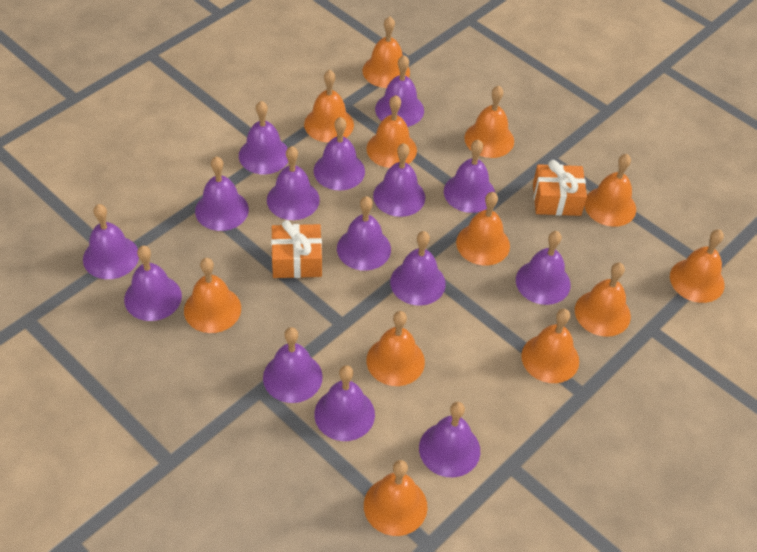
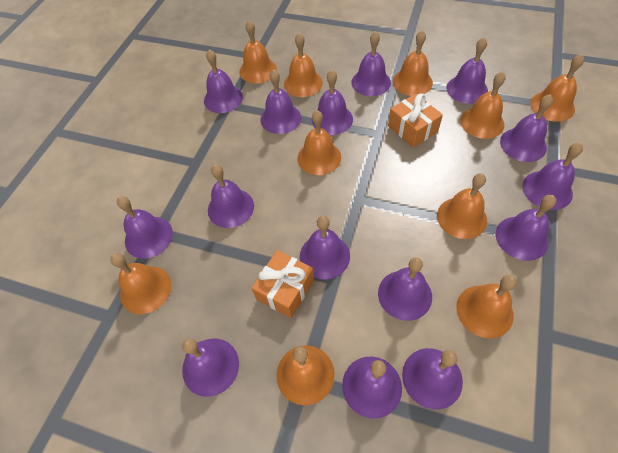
orange bell: [184,258,241,333] [304,70,354,143] [362,17,410,88] [364,460,428,536] [366,95,417,168] [366,311,425,386] [456,192,510,266] [464,86,514,158] [521,309,579,383] [575,263,631,337] [584,154,636,227] [670,229,725,303] = 12 -> [110,253,171,314] [239,20,277,84] [277,345,335,405] [284,33,323,97] [298,110,341,175] [393,30,433,96] [437,173,487,239] [456,275,516,338] [460,71,506,139] [530,54,584,122] = 10

